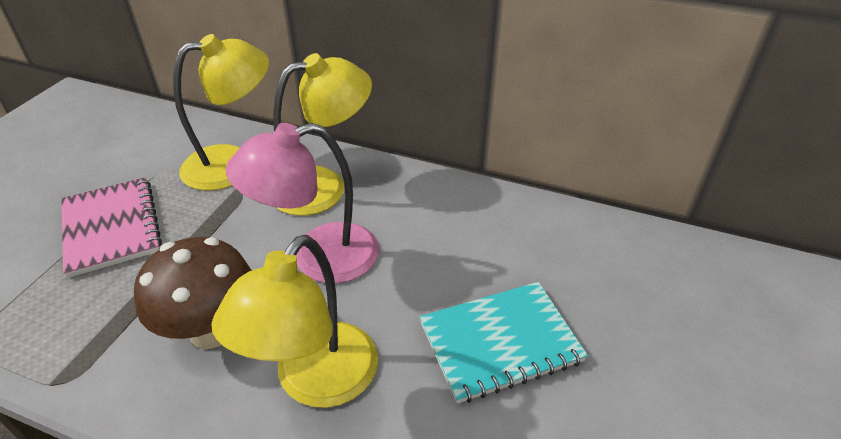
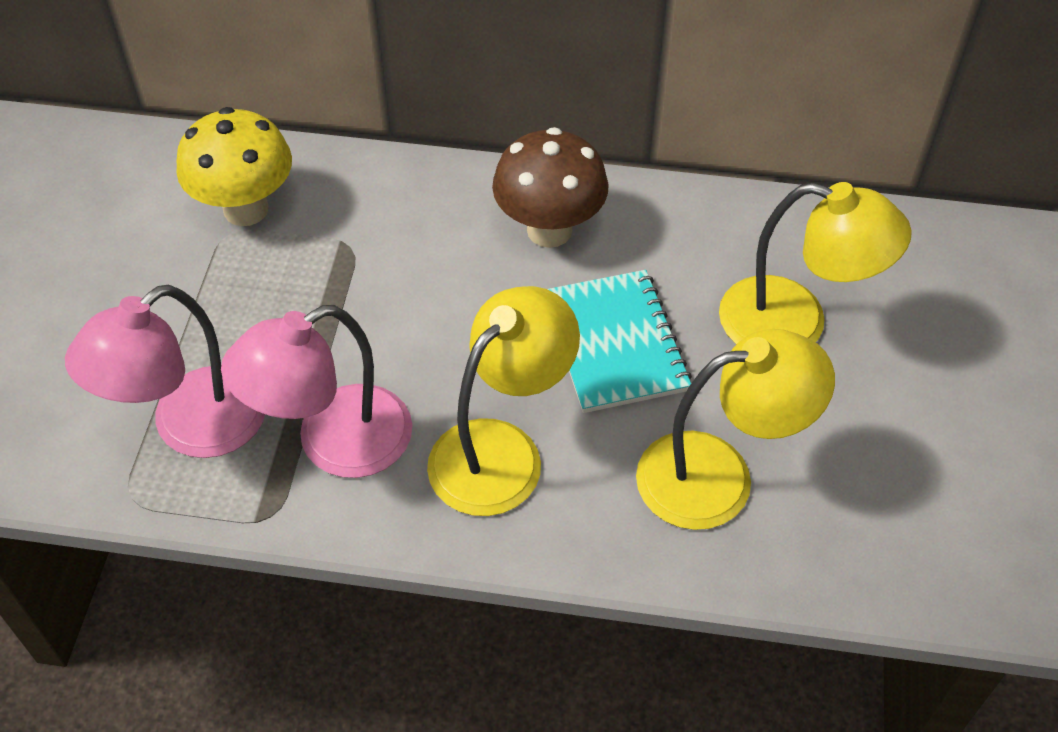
pink lamp: [226,123,379,283] = 1 -> [65,285,265,458] [221,305,412,478] = 2
pink notebook: [61,177,162,278] = 1 -> none = 0
yellow mushroom: none = 0 -> [176,107,292,226] = 1

